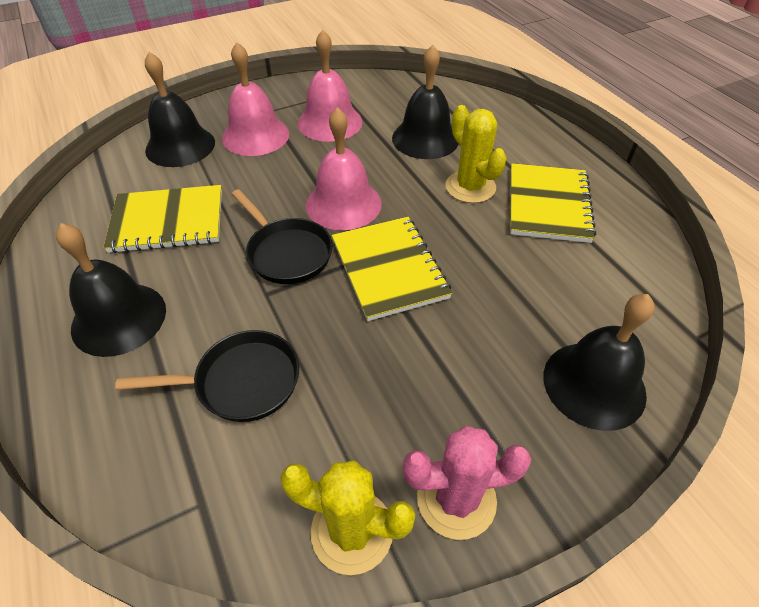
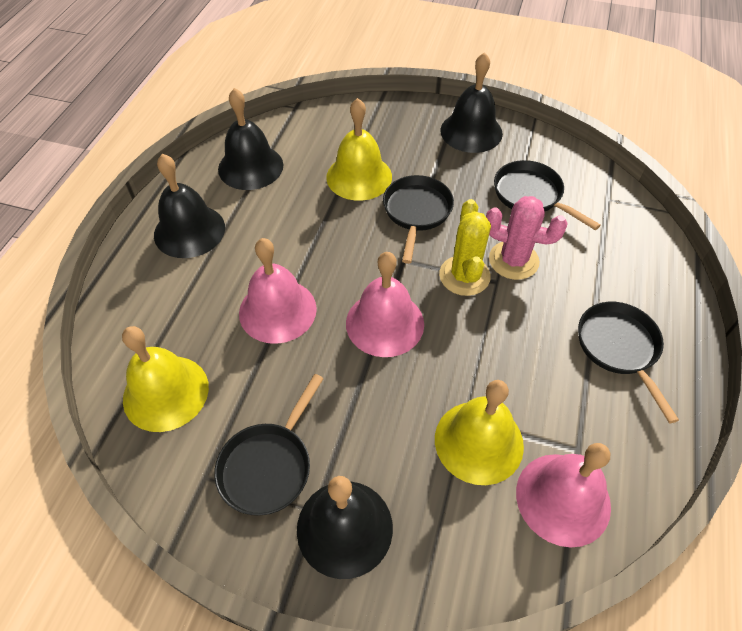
black pan: [115,330,299,422] [232,189,333,284] = 2 -> [214,374,324,516] [383,175,454,264] [494,160,601,230] [578,302,679,423] = 4
yellow bell: none = 0 -> [122,326,209,432] [326,98,392,201] [435,380,524,485] = 3
yellow cactus: [280,460,416,575] [445,105,507,203] = 2 -> [439,199,491,296] = 1
yellow notebook: [103,185,222,253] [332,217,452,321] [510,163,596,243] = 3 -> none = 0

